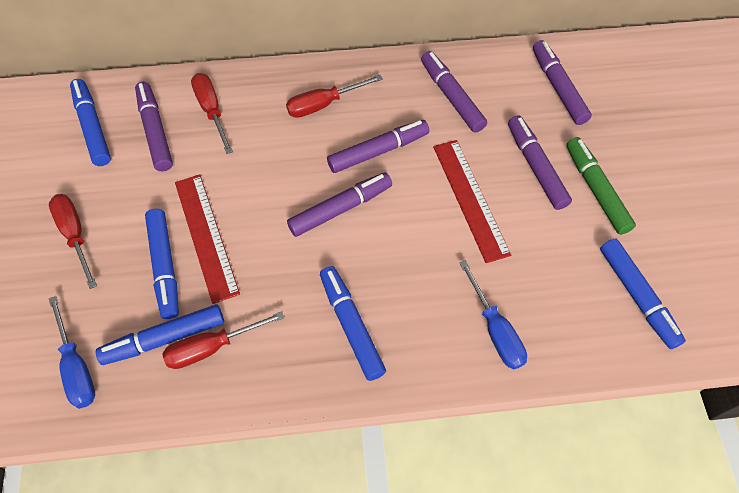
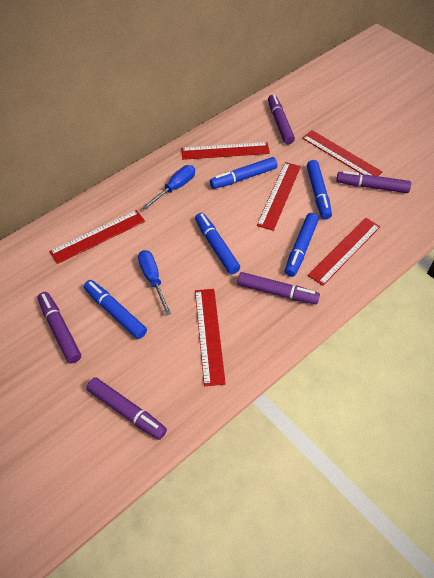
green marker: [566,137,636,235] = 1 -> none = 0
purple marker: [135,82,173,171] [287,172,392,237] [327,120,429,173] [421,51,487,133] [508,115,572,210] [533,40,592,125] = 6 -> [38,292,81,364] [86,377,167,440] [237,272,320,304] [268,94,295,144] [336,171,411,193] = 5
red ruler: [175,174,240,304] [433,140,511,263] = 2 -> [49,210,145,264] [181,142,270,160] [195,289,226,386] [257,162,301,231] [302,130,382,176] [308,217,380,286] = 6
red screwdriver: [49,194,97,289] [162,311,285,369] [191,73,233,154] [286,75,383,118] = 4 -> none = 0

